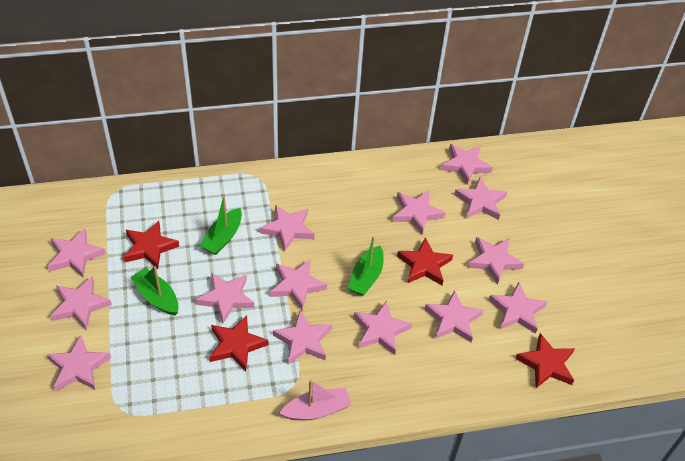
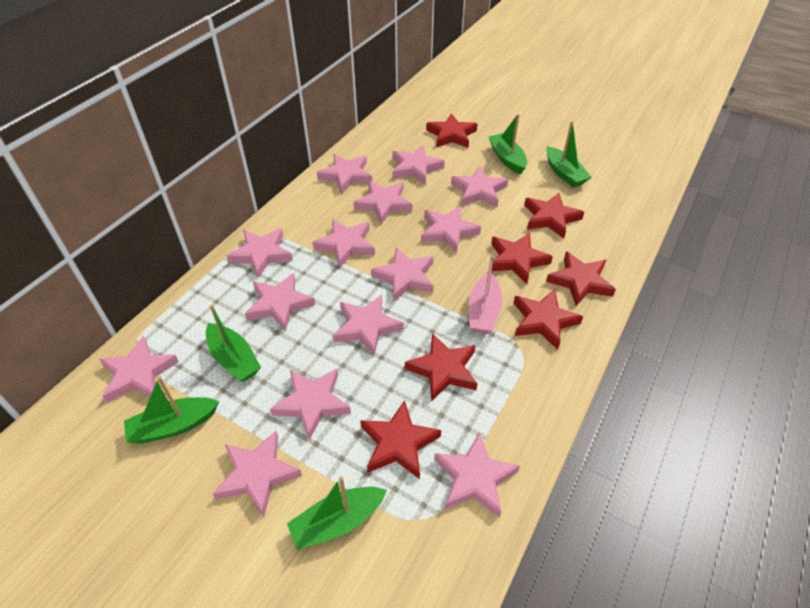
green boat: [130,266,179,315] [200,196,242,255] [348,236,384,296] = 3 -> [124,377,219,444] [206,305,261,382] [287,476,387,550] [489,114,527,174] [546,121,592,188] = 5
red star: [124,221,179,269] [209,315,269,371] [397,237,453,285] [515,333,575,388] = 4 -> [360,400,441,479] [405,333,478,402] [426,113,477,148] [491,233,553,284] [514,289,583,350] [524,193,584,238] [546,251,616,306] = 7

